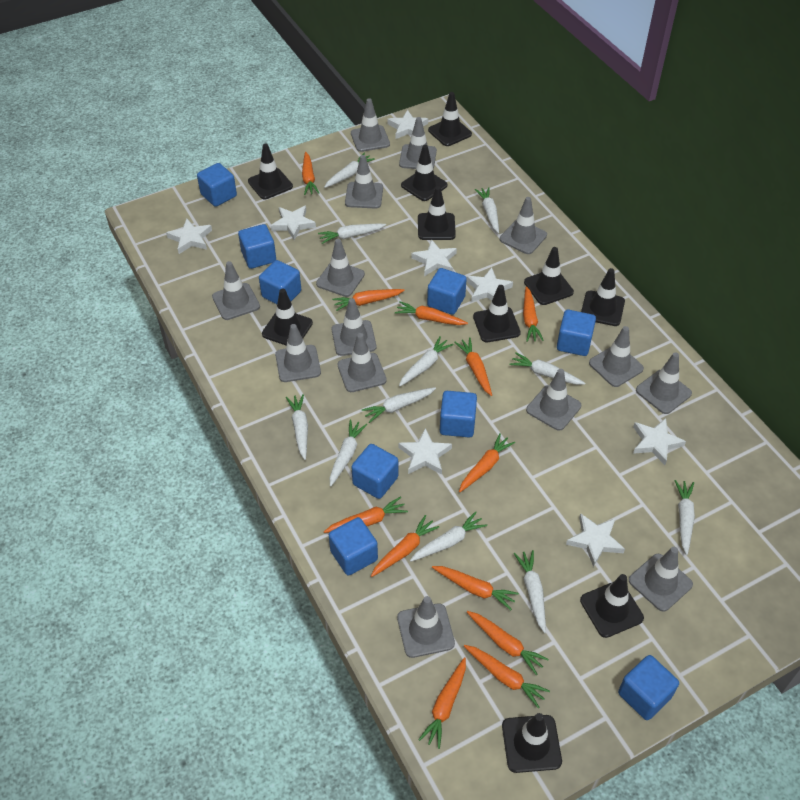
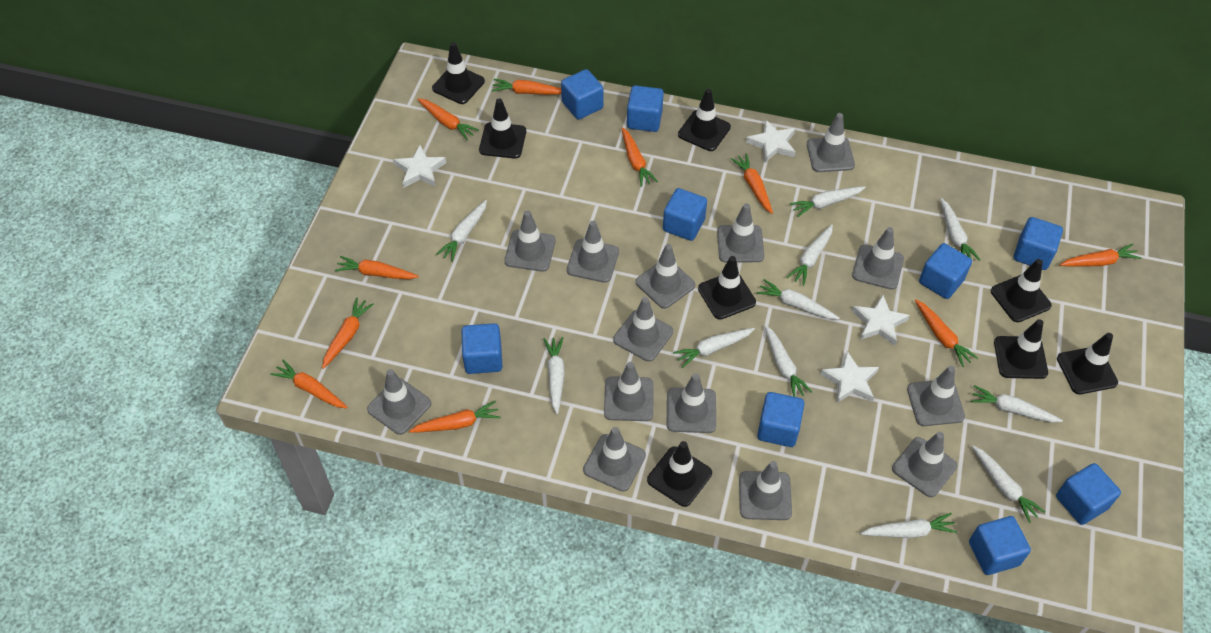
black traffic cone: [248,143,293,199] [262,288,313,346] [401,145,447,201] [418,186,456,240] [428,92,472,146] [473,285,521,342] [502,713,562,773] [524,247,574,305] [580,574,644,638] [581,268,625,326] = 10 -> [432,42,485,104] [479,99,526,159] [647,441,712,507] [678,89,731,151] [698,256,756,320] [991,259,1052,322] [994,319,1048,379] [1057,333,1118,394] = 8
orange carrot: [302,152,319,195] [324,496,408,533] [332,289,405,311] [371,515,439,577] [395,301,468,325] [418,657,466,749] [432,566,519,610] [454,337,492,396] [459,433,515,492] [464,645,550,708] [467,611,549,675] [523,286,544,342] = 12 -> [270,360,348,408] [322,298,374,369] [335,256,419,279] [409,401,501,433] [417,98,479,140] [491,79,561,95] [622,127,658,187] [730,153,773,214] [915,300,978,367] [1059,244,1141,266] = 10
white star: [166,219,212,254] [271,205,316,240] [388,110,428,139] [398,428,452,475] [411,239,457,276] [466,267,513,302] [566,513,625,567] [633,418,686,465] = 8 -> [393,145,446,188] [746,119,796,163] [820,351,879,403] [852,295,910,345] = 4

